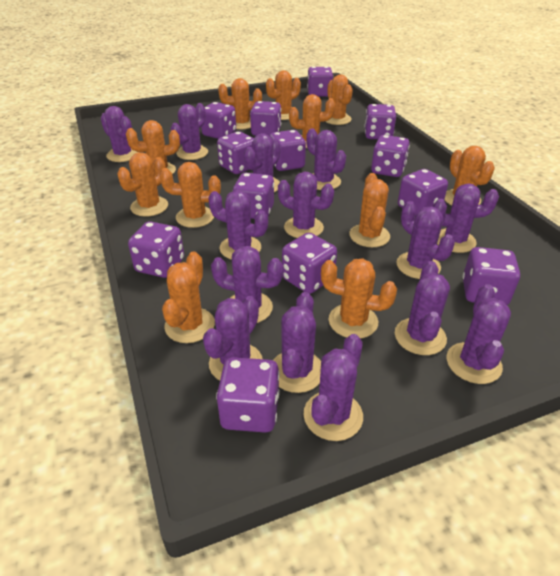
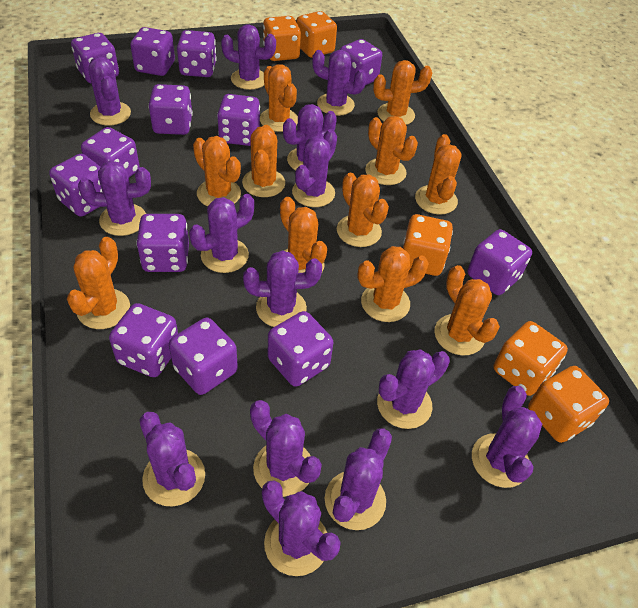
orange dice: none = 0 -> [263,16,301,61] [296,11,337,58] [403,214,453,276] [494,321,568,396] [528,366,609,443] = 5

